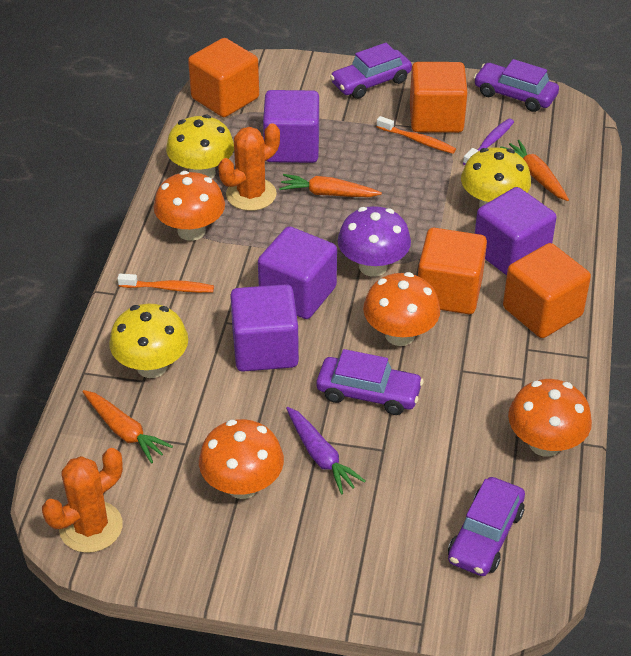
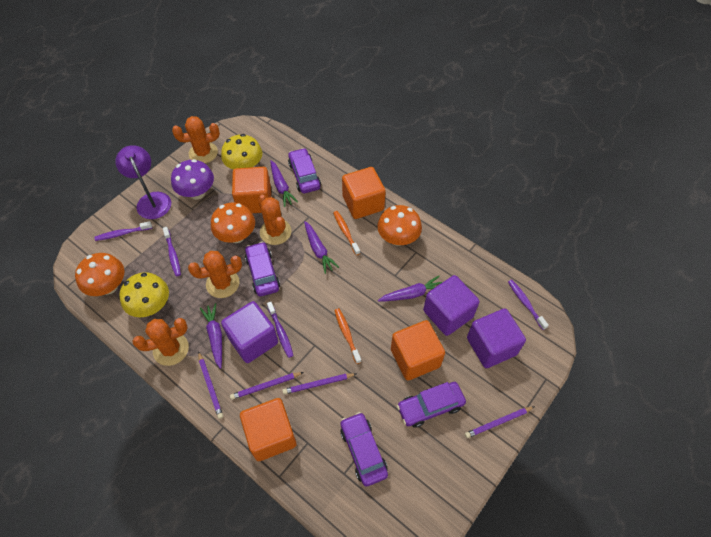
orange cactus: [42,448,123,553] [218,123,280,211] = 2 -> [132,318,189,366] [172,116,220,163] [188,251,242,298] [258,195,291,245] = 4
orange carrot: [82,390,173,463] [279,174,382,197] [500,140,569,201] = 3 -> none = 0
orange mushroom: [154,171,225,241] [199,419,284,499] [363,272,440,346] [508,379,592,457] = 4 -> [75,253,124,296] [211,202,255,243] [377,205,422,246] = 3
purple carrot: [286,407,366,495] = 1 -> [200,303,222,369] [270,160,298,207] [304,221,339,274] [378,276,442,301] = 4
purple cube: [230,284,299,372] [258,226,337,319] [263,90,319,163] [475,187,557,276] = 4 -> [221,301,278,363] [423,275,479,336] [467,308,526,368] = 3
purple lamp: none = 0 -> [115,145,171,219] = 1
purple pencil: none = 0 -> [198,351,223,419] [230,372,304,400] [282,373,356,394] [465,406,535,438] = 4
purple toothbrush: [463,118,514,165] = 1 -> [94,221,152,241] [163,227,181,276] [267,302,294,358] [508,280,549,330] = 4
yellow mushroom: [109,304,188,378] [166,115,234,179] [461,147,531,207] = 3 -> [119,272,169,317] [221,134,262,170] = 2

